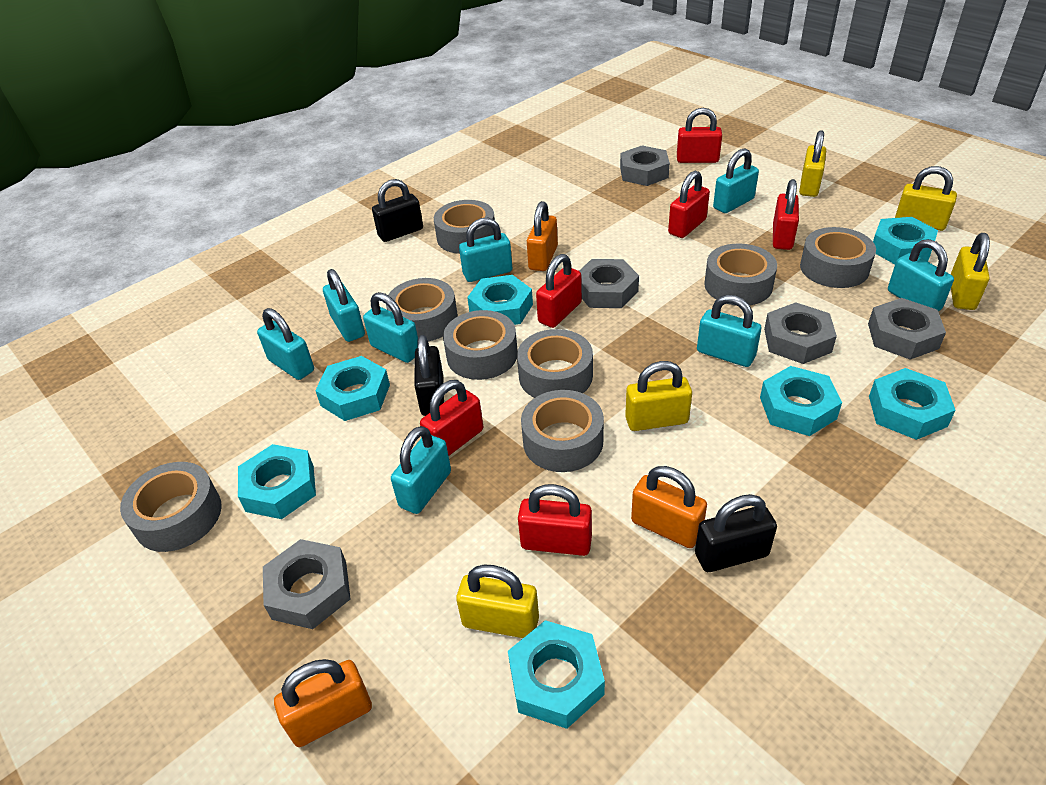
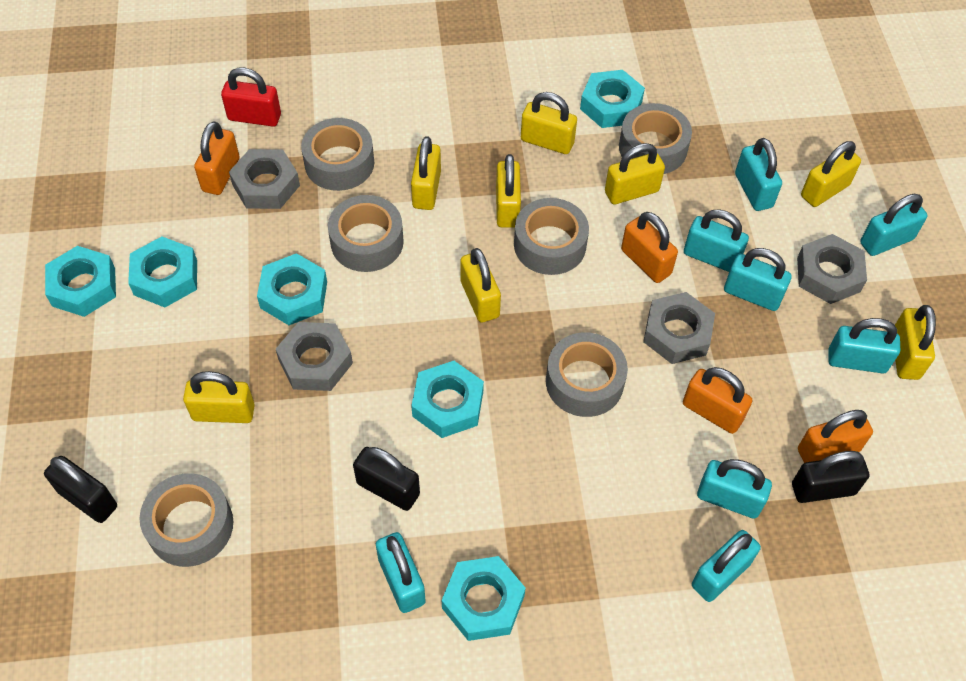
grey nut: [263,539,350,629] [579,259,639,308] [620,145,670,186] [764,302,837,364] [868,298,946,360] = 5 -> [229,149,300,209] [276,322,353,391] [643,292,715,364] [797,234,867,304] = 4
grey tape: [120,462,222,552] [386,278,458,341] [434,200,495,254] [443,310,518,380] [517,329,593,398] [521,390,604,472] [704,243,777,306] [800,227,876,288] = 8 -> [140,473,233,567] [301,118,374,191] [328,195,404,272] [514,198,589,275] [546,332,628,417] [619,103,692,174] = 6
orange padlock: [274,659,372,747] [527,201,558,271] [631,466,707,548] = 3 -> [194,121,239,195] [621,212,678,283] [683,367,752,434] [798,410,873,463] = 4
red padlock: [420,380,483,456] [518,484,592,556] [536,254,582,328] [668,171,710,238] [677,108,722,163] [773,179,799,250] = 6 -> [221,68,281,127] = 1
turquoise nut: [238,444,316,519] [315,356,390,421] [467,275,533,325] [508,620,605,729] [760,366,842,436] [869,368,956,440] [873,217,938,264] = 7 -> [45,246,116,317] [128,237,197,307] [257,253,327,325] [411,361,484,438] [442,556,526,641] [580,70,645,128] = 6
yellow padlock: [456,565,539,638] [625,361,692,431] [799,130,826,197] [895,166,957,231] [951,233,990,310] = 5 -> [183,371,255,423] [411,136,441,210] [460,248,501,323] [496,154,521,228] [521,92,577,154] [605,143,665,204] [801,141,861,207] [895,305,936,380] = 8

